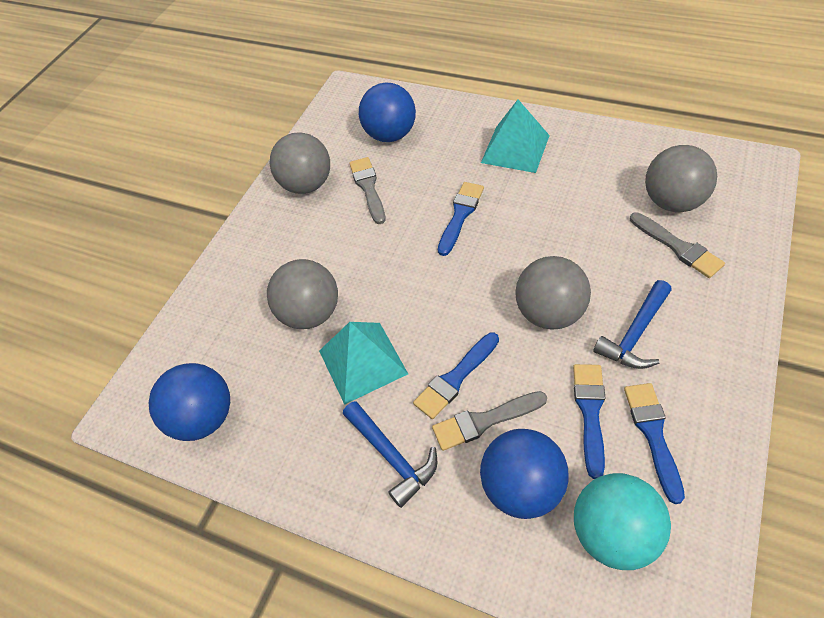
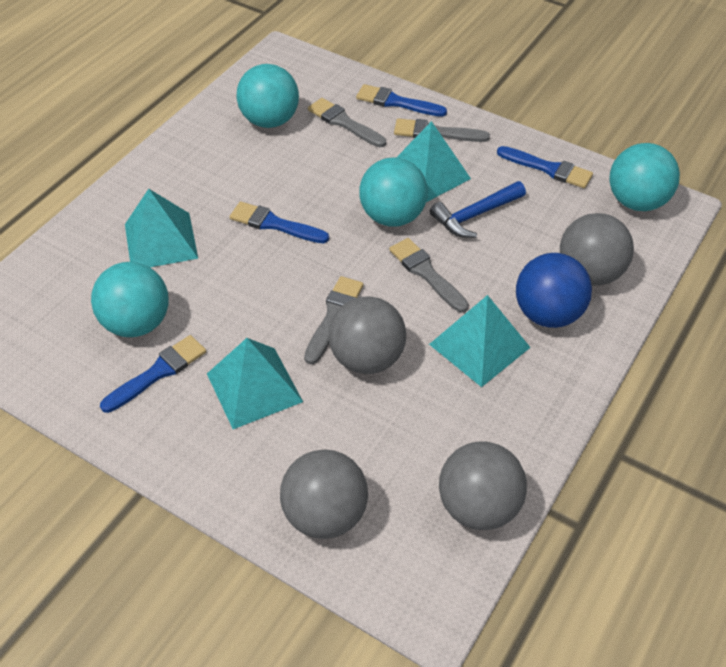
blue ball: [149,363,230,441] [359,82,416,142] [480,429,568,519] = 3 -> [516,253,592,328] = 1
blue hammer: [343,401,437,508] [593,280,672,369] = 2 -> [430,181,526,238] = 1
grey brush: [349,157,385,224] [432,391,547,451] [630,212,725,278] = 3 -> [304,276,363,364] [308,98,386,147] [389,238,469,313] [394,118,490,142] = 4
turquoise ball: [574,473,671,570] = 1 -> [91,262,169,337] [236,64,299,128] [359,157,428,227] [609,143,680,211] = 4
turquoise pyramid: [319,322,408,405] [481,100,550,173] = 2 -> [125,189,198,267] [207,338,303,429] [396,121,471,202] [429,295,531,387] = 4

